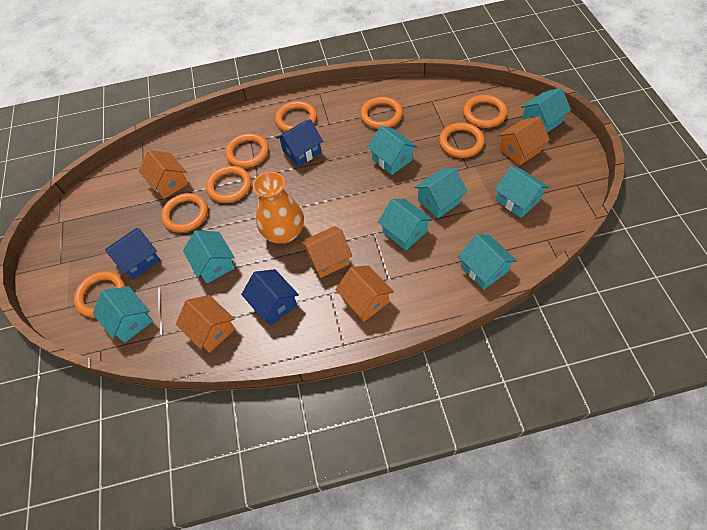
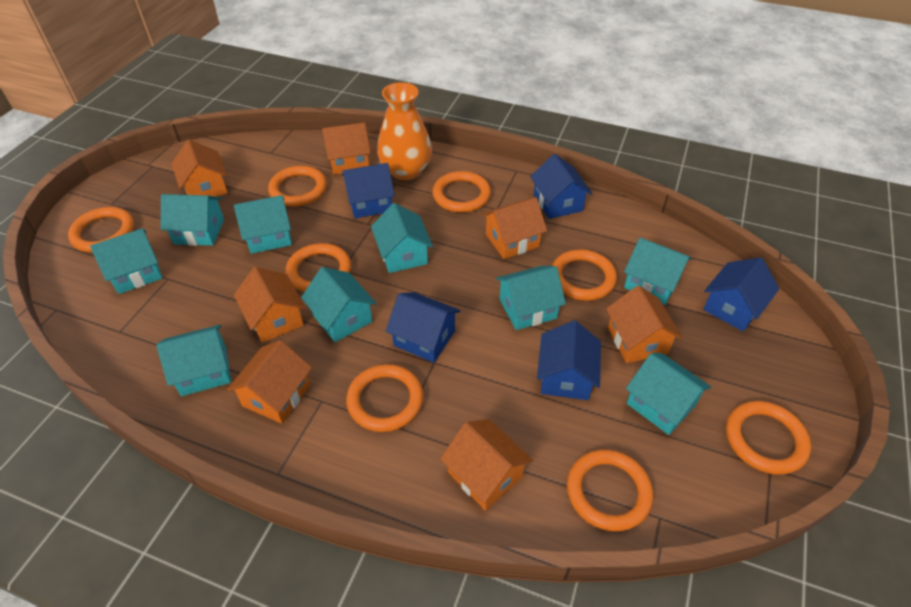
blue house: [105,228,160,279] [241,269,299,325] [276,119,323,167] = 3 -> [342,163,395,218] [386,292,461,363] [530,154,592,219] [537,320,601,400] [703,257,779,332] = 5
orange house: [139,150,188,199] [176,295,235,353] [301,226,352,278] [335,265,394,322] [498,116,550,166] = 5 -> [171,140,228,197] [227,340,312,424] [234,267,306,343] [322,122,371,175] [440,419,533,511] [482,197,547,259] [606,286,682,363] = 7
turquoise house: [93,286,153,343] [183,230,235,283] [367,126,417,175] [378,199,433,250] [414,168,468,218] [458,234,517,289] [495,166,549,218] [521,88,571,133] = 8 -> [90,228,162,294] [156,325,231,396] [160,194,224,246] [234,195,292,254] [301,267,376,342] [371,203,433,273] [496,266,566,330] [624,238,691,305] [626,353,711,435] = 9

